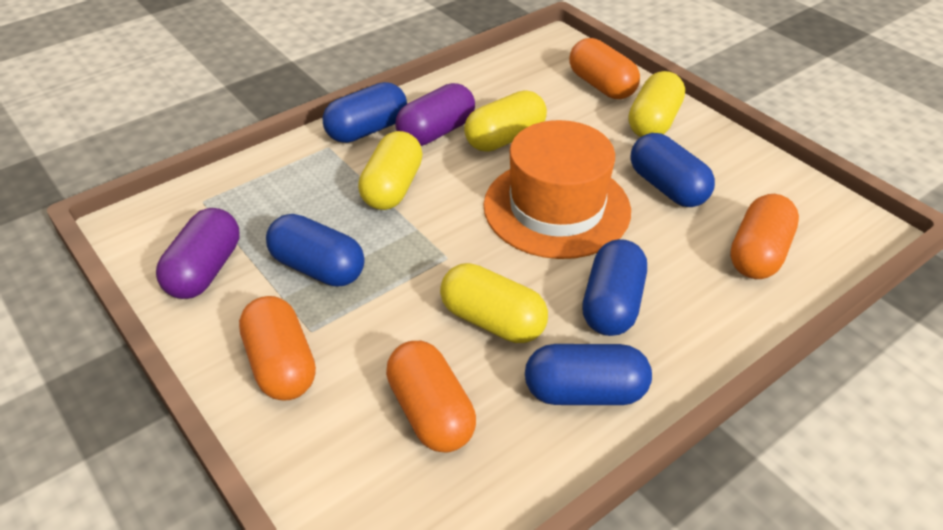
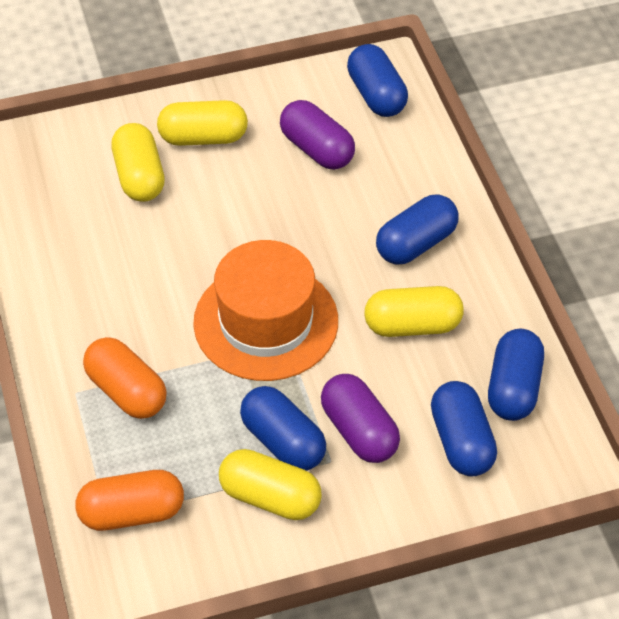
orange capsule: [239,296,316,400] [386,341,476,453] [569,38,640,99] [730,194,799,279] = 4 -> [75,470,184,531] [83,337,167,419] = 2

